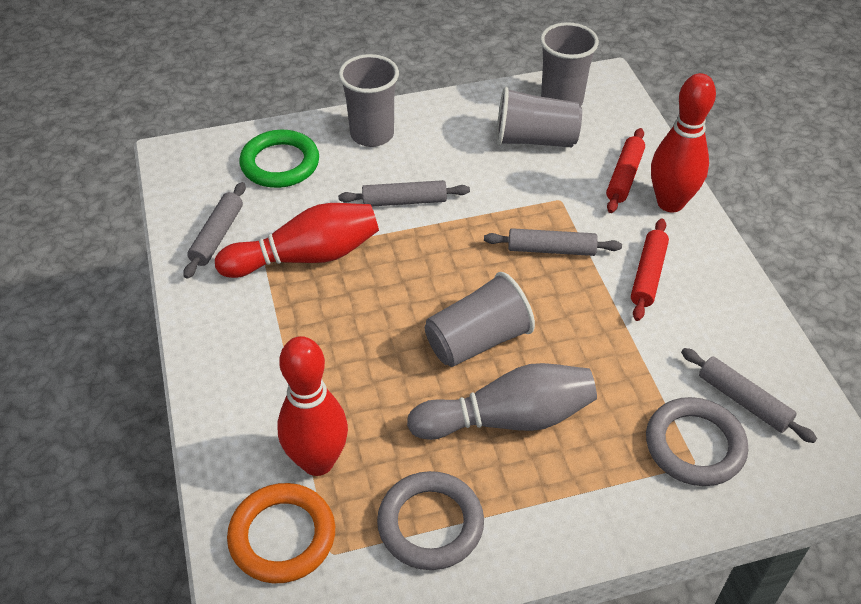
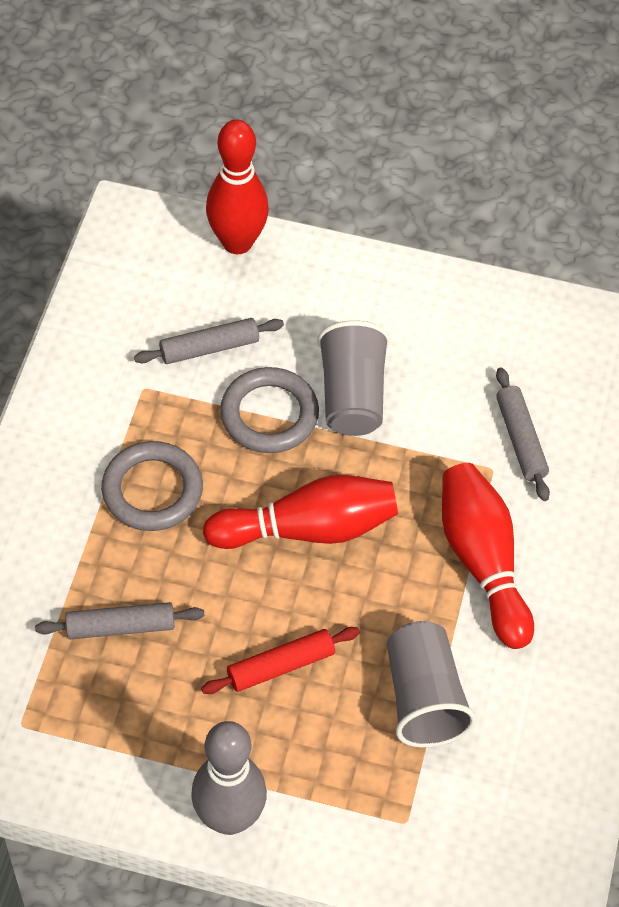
green ring: [239,130,319,188] = 1 -> none = 0
grey cup: [339,54,399,147] [425,272,535,367] [496,87,582,147] [540,22,599,106] = 4 -> [317,320,390,436] [387,621,476,748] = 2
grey rolling pin: [183,182,246,279] [338,180,470,207] [484,228,622,256] [681,348,817,443] = 4 -> [35,602,204,639] [134,318,284,364] [496,367,550,501] = 3
orange ring: [227,483,335,583] = 1 -> none = 0
red rolling pin: [606,128,645,213] [631,218,669,321] = 2 -> [201,627,360,694] = 1

